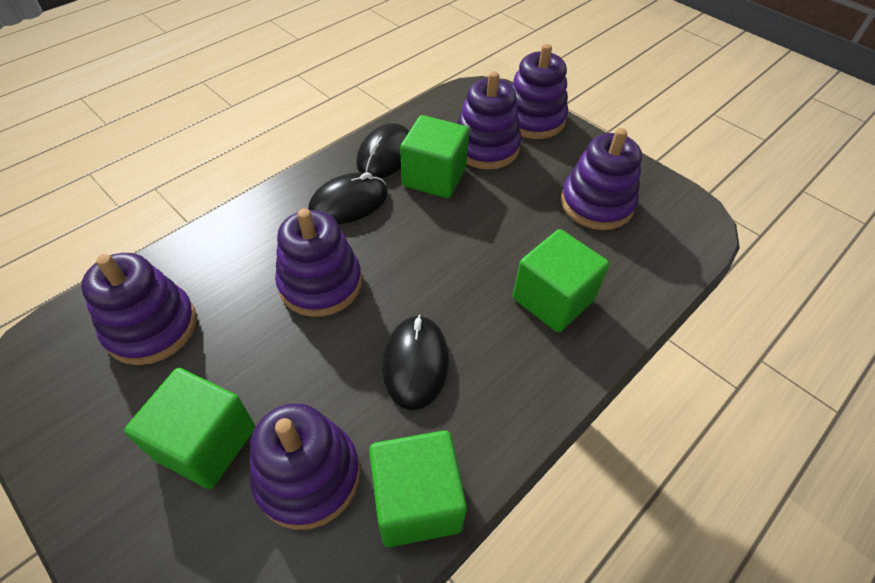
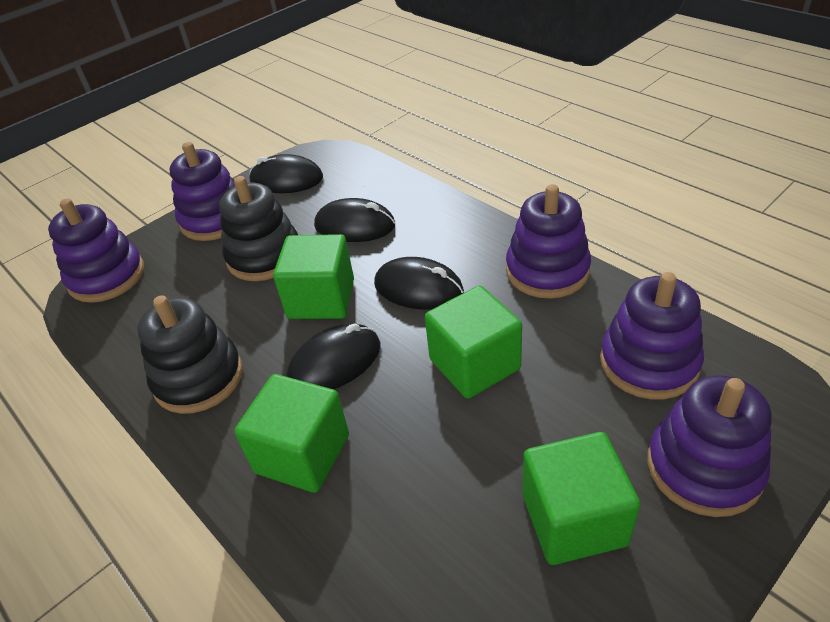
black mouse: [308,172,388,224] [356,123,409,178] [382,315,449,410] = 3 -> [249,154,323,193] [287,324,380,389] [314,198,395,242] [374,257,464,310] = 4
black stacking toy: none = 0 -> [137,295,243,414] [219,176,298,281] = 2
purple stacking toy: [81,253,197,365] [250,403,360,530] [275,209,362,317] [457,71,521,170] [511,44,568,139] [561,128,642,230] = 6 -> [48,199,144,303] [170,142,235,241] [506,184,591,299] [600,272,704,399] [647,375,772,517] = 5

